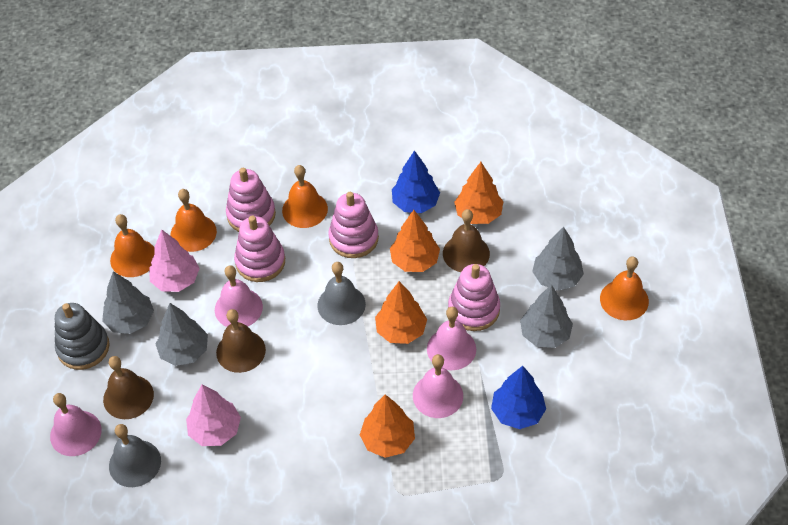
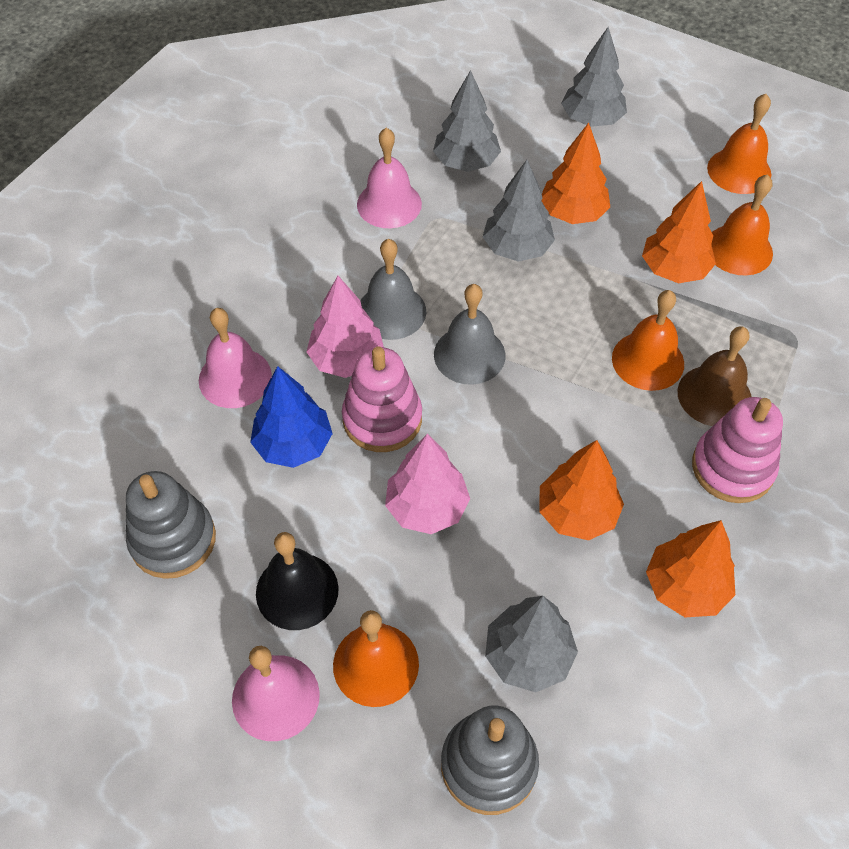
black bell: none = 0 -> [256,532,339,630] = 1
blue tree: [392,150,440,213] [491,366,546,429] = 2 -> [250,366,333,468] = 1
brown bell: [103,356,154,419] [216,309,266,373] [443,209,490,272] = 3 -> [678,326,751,426] = 1
grey stacking toy: [55,303,110,370] = 1 -> [126,471,216,579] [441,705,539,815] = 2
pink bell: [50,393,102,456] [215,265,263,327] [413,354,463,418] [427,307,476,370] = 4 -> [199,308,272,408] [232,646,320,741] [357,128,422,228] = 3
pink stacking toy: [226,168,276,232] [234,216,285,282] [328,192,379,258] [448,264,500,331] = 4 -> [342,346,422,452] [692,397,783,503] = 2

